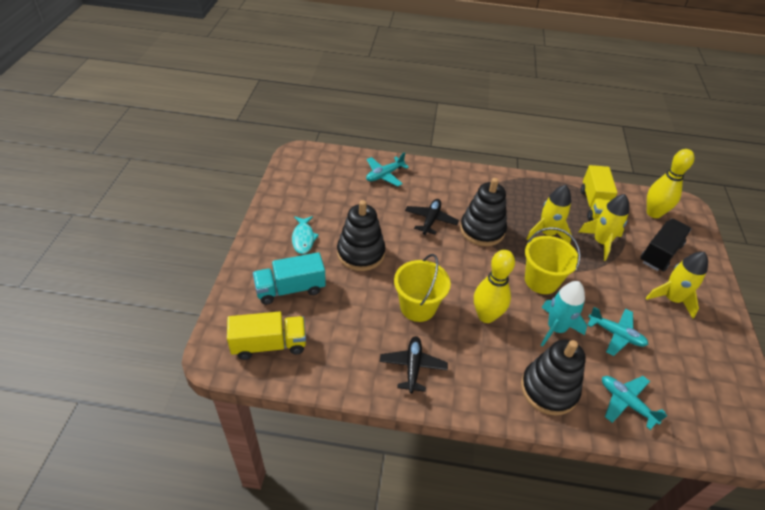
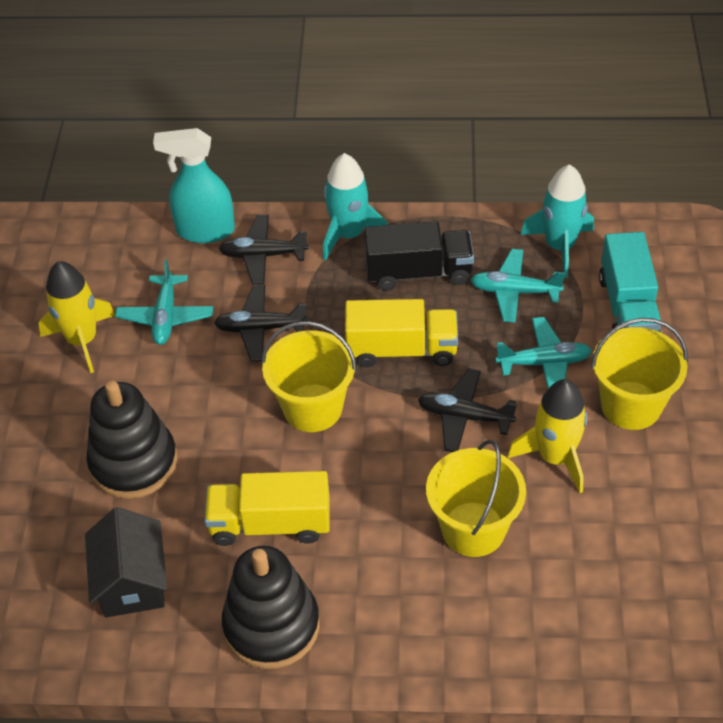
black house: none = 0 -> [85,507,167,618] = 1
black plane: [380,336,448,393] [405,199,459,235] = 2 -> [214,285,308,361] [219,215,309,285] [418,368,517,452] = 3
black stacking toy: [337,200,386,271] [460,178,507,246] [521,340,586,416] = 3 -> [86,381,178,499] [222,546,320,669] = 2
turquoise fish: [292,216,319,254] = 1 -> none = 0
turquoise rocket: [541,281,587,347] = 1 -> [323,153,388,261] [521,164,594,278] = 2
turquoise spray bottle: none = 0 -> [153,128,235,243] = 1
yellow bowling pin: [474,250,515,323] [647,149,694,218] = 2 -> none = 0
yellow bucket: [394,254,451,322] [525,227,581,294] = 2 -> [261,321,357,432] [426,440,526,557] [591,318,688,430] = 3
yellow rocket: [526,185,572,244] [579,194,629,261] [646,252,708,318] = 3 -> [39,261,115,373] [508,379,587,493] = 2

